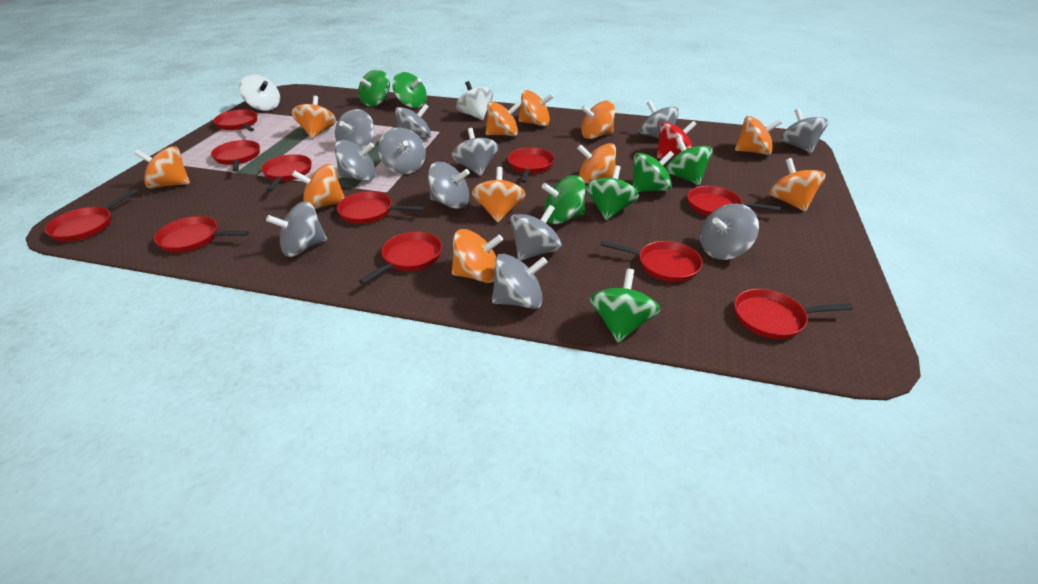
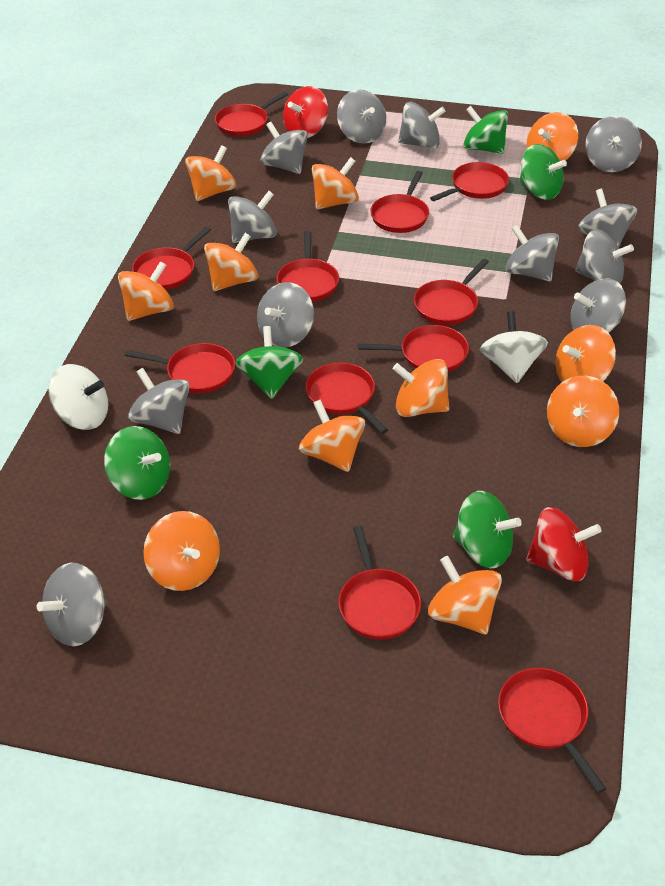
green spinning top: [358,69,390,106] [392,72,427,108] [542,175,585,224] [586,165,639,220] [590,269,660,343] [632,151,674,192] [665,137,712,185] = 7 -> [104,426,170,500] [235,326,303,399] [453,491,522,568] [464,106,508,154] [520,144,567,200] = 5
red spinning top: [657,121,696,159] = 1 -> [283,86,328,138] [526,507,602,581] = 2

